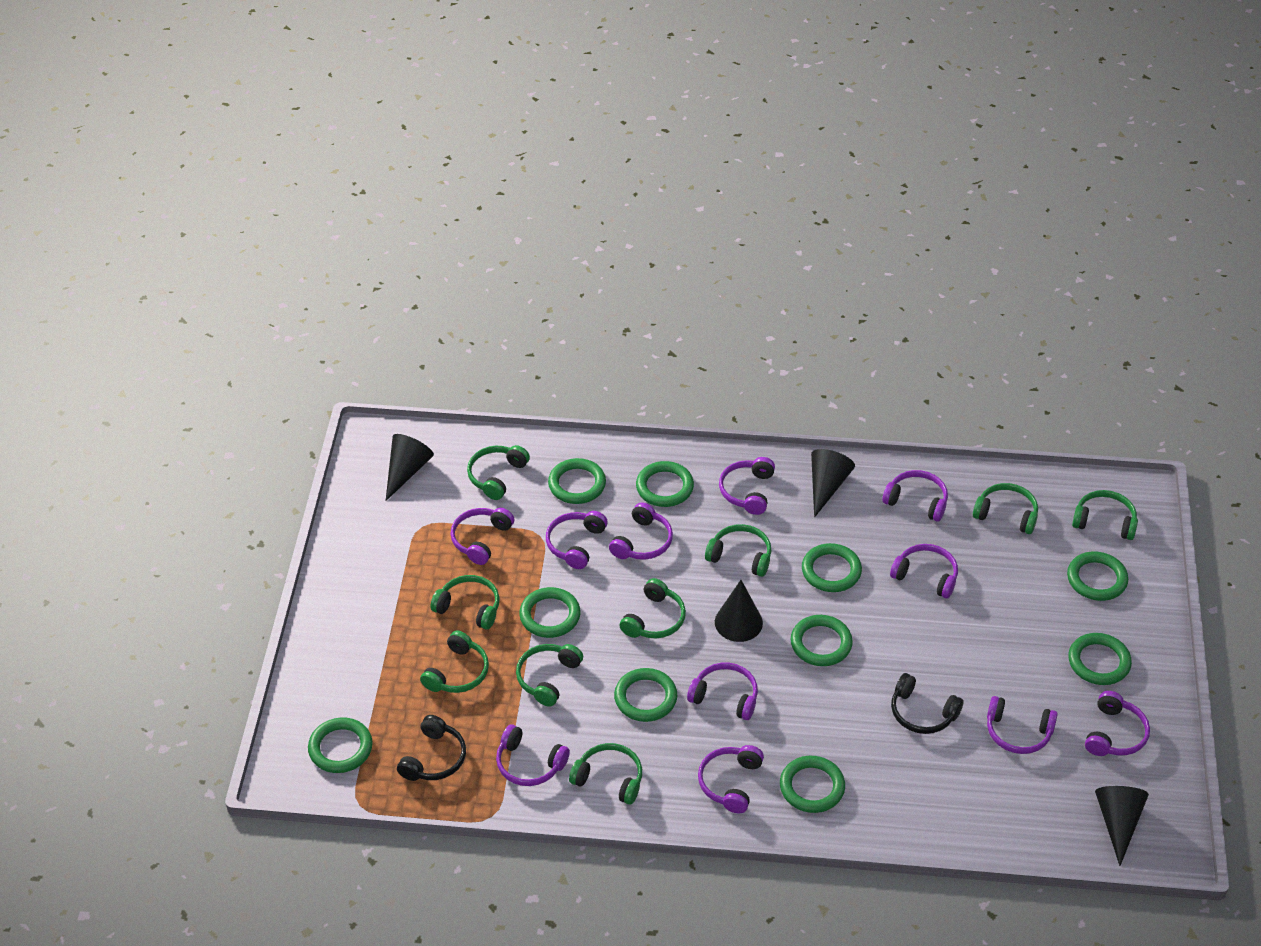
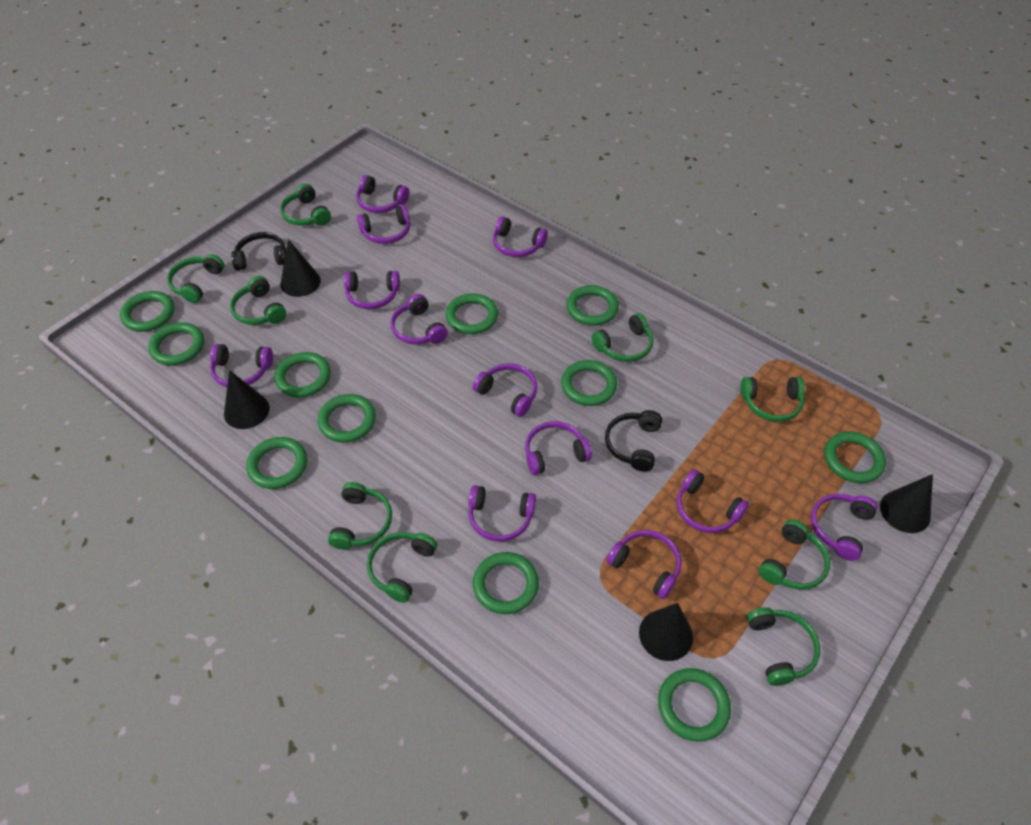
green ring: [308,717,373,773] [519,587,580,638] [548,458,606,504] [614,668,677,722] [636,461,694,507] [780,756,845,813] [790,615,853,666] [802,543,862,592] [1067,552,1128,601] [1068,633,1132,685] = 10 -> [120,291,174,332] [148,322,204,365] [246,437,307,489] [274,352,331,397] [318,394,376,443] [446,293,498,334] [473,552,539,614] [561,360,617,406] [567,285,619,326] [658,668,731,742] [824,432,886,483] = 11
purple headphones: [451,508,514,565] [496,724,570,786] [546,511,608,569] [609,502,673,560] [687,663,758,720] [698,745,764,813] [719,457,775,515] [882,470,948,522] [890,544,958,598] [987,696,1058,754] [1085,691,1150,756] = 11 -> [210,344,273,387] [344,271,400,309] [356,175,409,213] [357,205,410,244] [391,294,448,344] [468,485,536,542] [473,363,537,417] [493,216,548,257] [525,421,592,475] [606,530,681,599] [677,469,749,533] [811,493,878,561] = 12

